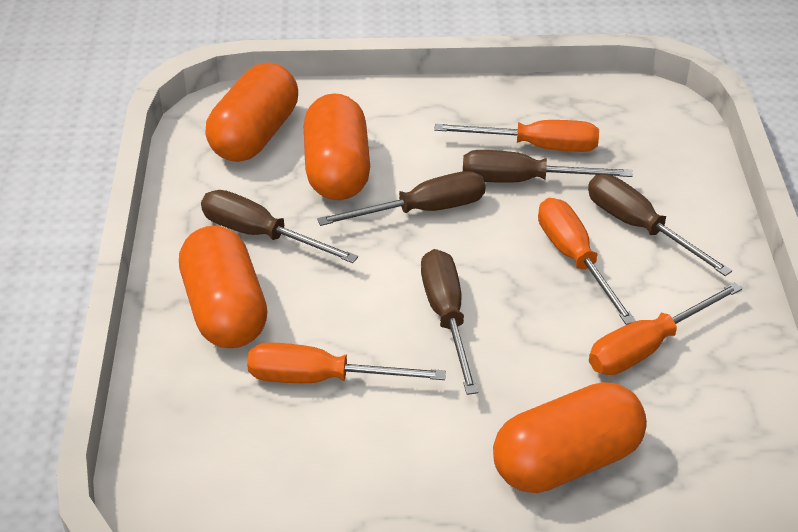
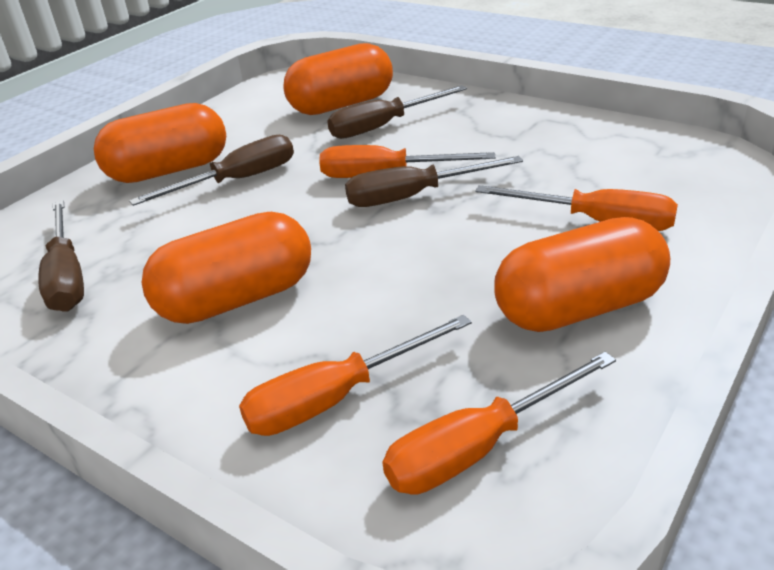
brown screwdriver: [201,190,358,263] [317,171,485,226] [421,249,478,395] [463,150,633,183] [588,174,732,276] = 5 -> [38,201,84,312] [129,135,294,206] [327,85,467,139] [345,156,523,207] = 4

